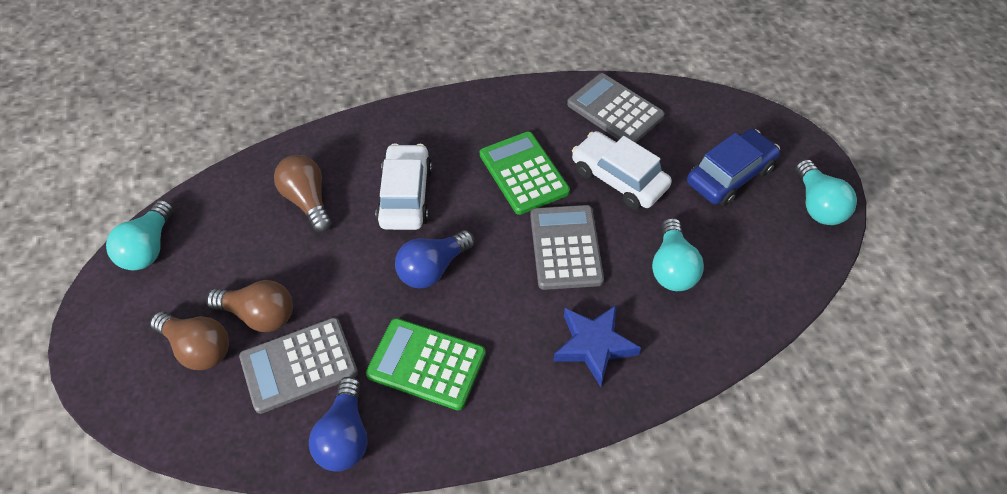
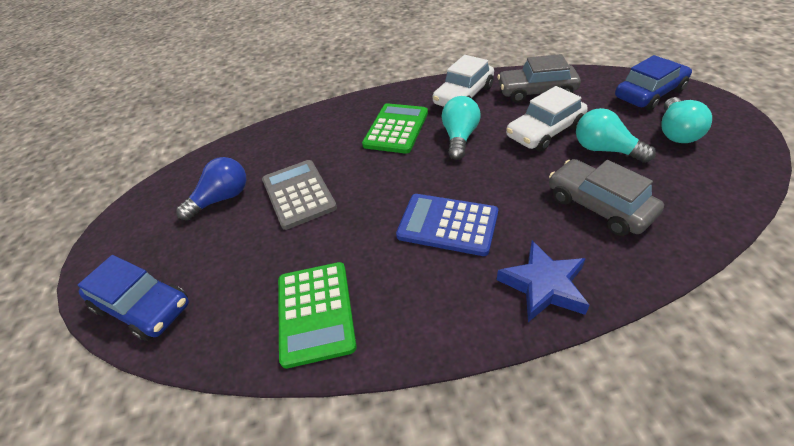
blue calculator: none = 0 -> [396,194,498,256] = 1
blue car: [687,129,780,206] = 1 -> [78,255,189,341] [615,55,692,111] = 2
blue light bulb: [309,377,367,472] [395,230,474,289] = 2 -> [176,157,246,220] = 1
brown light bulb: [150,312,229,370] [206,280,293,332] [274,155,332,232] = 3 -> none = 0
grey calculator: [239,317,358,414] [530,205,604,290] [567,73,664,143] = 3 -> [262,160,337,230] = 1
grey car: none = 0 -> [497,54,581,103] [549,159,664,236] = 2

